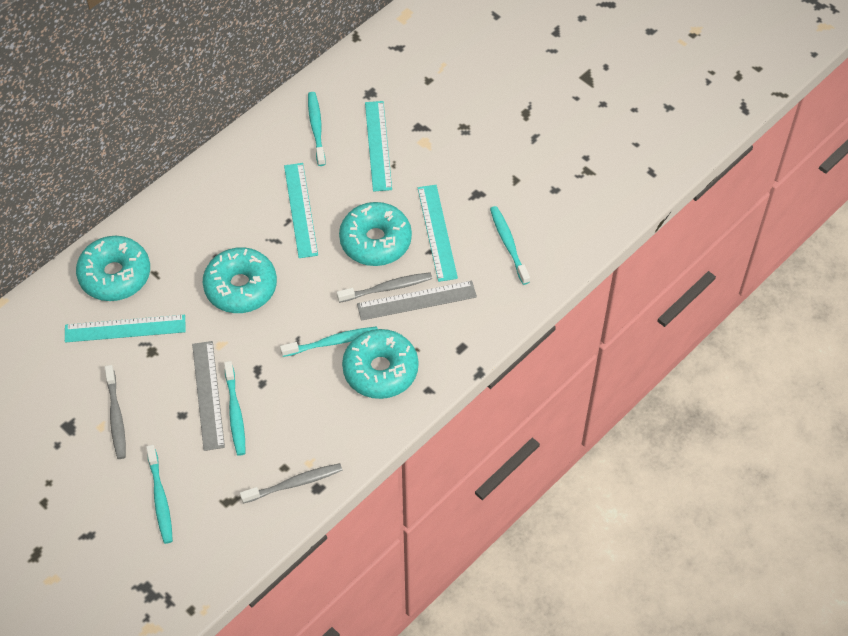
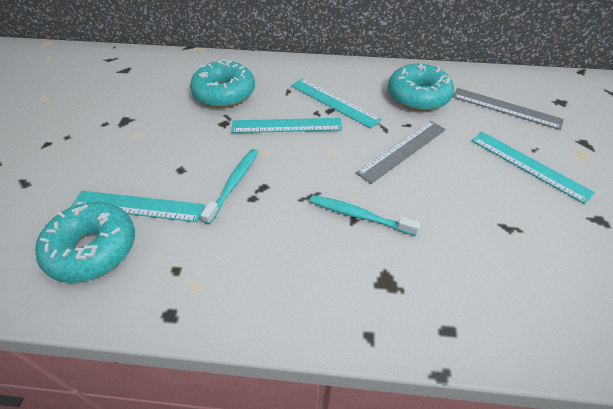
grey toothbrush: [105,365,126,459] [240,463,343,504] [337,272,432,303] = 3 -> none = 0
turquoise donut: [76,236,150,301] [203,247,277,313] [339,202,412,266] [342,329,419,399] = 4 -> [35,202,135,283] [190,59,255,108] [388,64,454,111] = 3
turquoise toothbrush: [146,445,173,544] [224,361,245,456] [280,326,378,357] [308,92,326,166] [490,206,530,285] = 5 -> [201,149,258,224] [310,195,420,236] = 2

